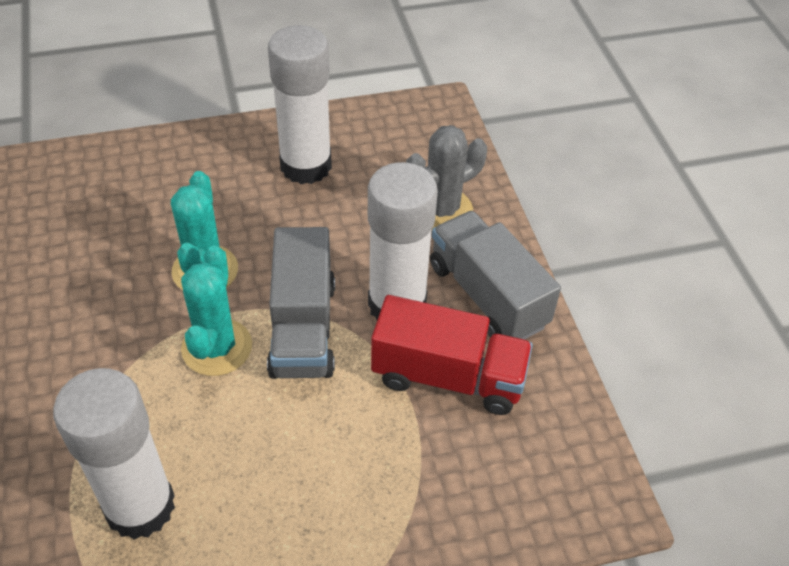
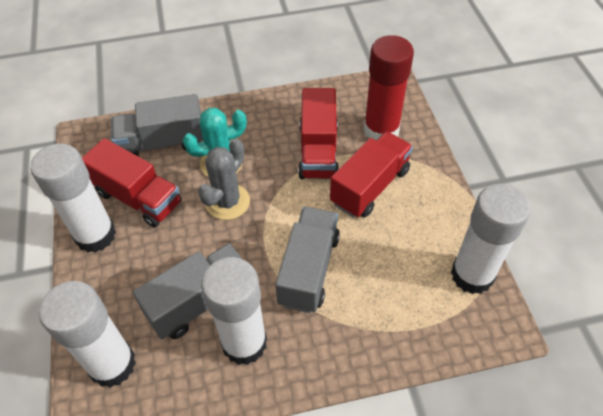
grey truck: [267,227,335,379] [430,211,561,340] = 2 -> [111,94,204,156] [133,244,242,339] [275,207,340,313] = 3
red glue stick: none = 0 -> [364,35,414,140] = 1
red truck: [371,295,533,415] = 1 -> [82,138,181,227] [298,88,339,179] [330,131,413,218] = 3
turquoise cactus: [171,171,238,290] [181,245,252,376] = 2 -> [183,108,247,177] = 1
white glue stick: [53,368,175,540] [268,25,332,185] [368,162,438,320] = 3 -> [30,143,116,253] [39,281,136,388] [201,257,267,365] [451,184,531,294] = 4

